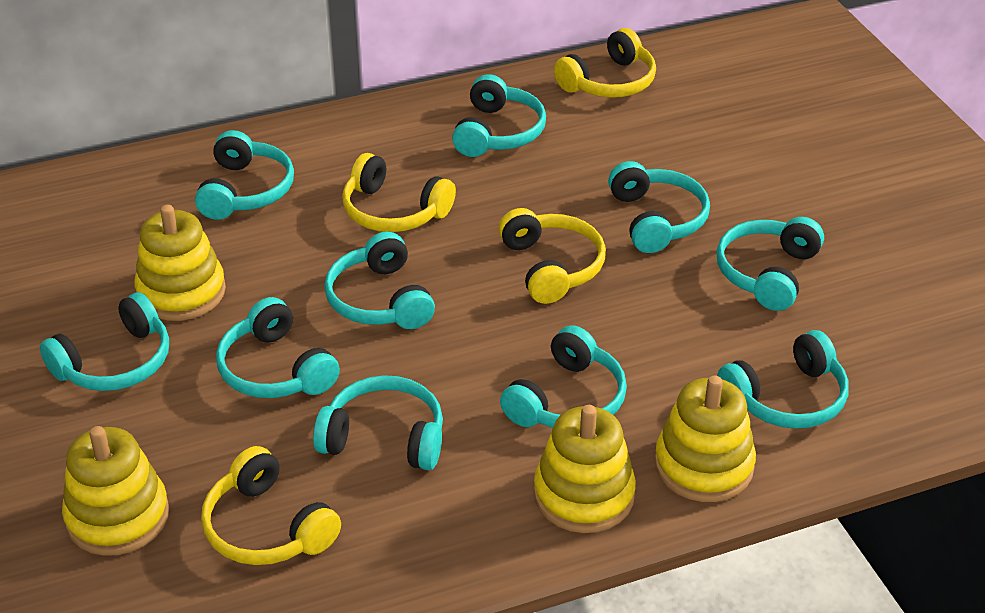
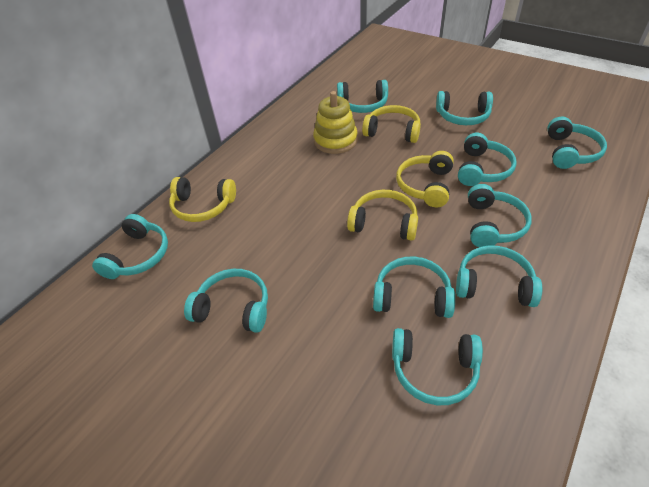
yellow stacking toy: [62,426,169,556] [134,205,226,321] [534,405,636,533] [655,375,756,502] = 4 -> [313,91,358,154] = 1

